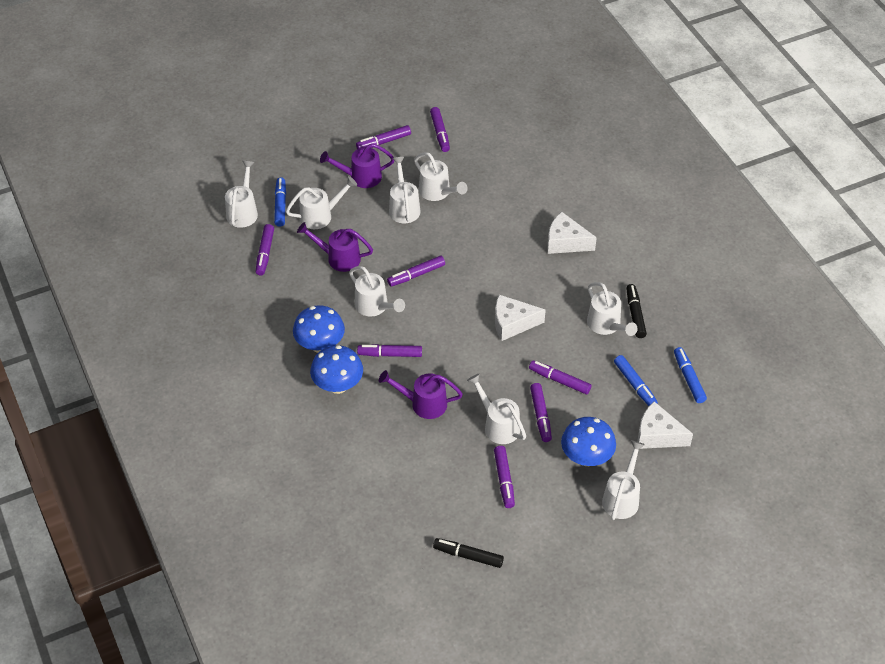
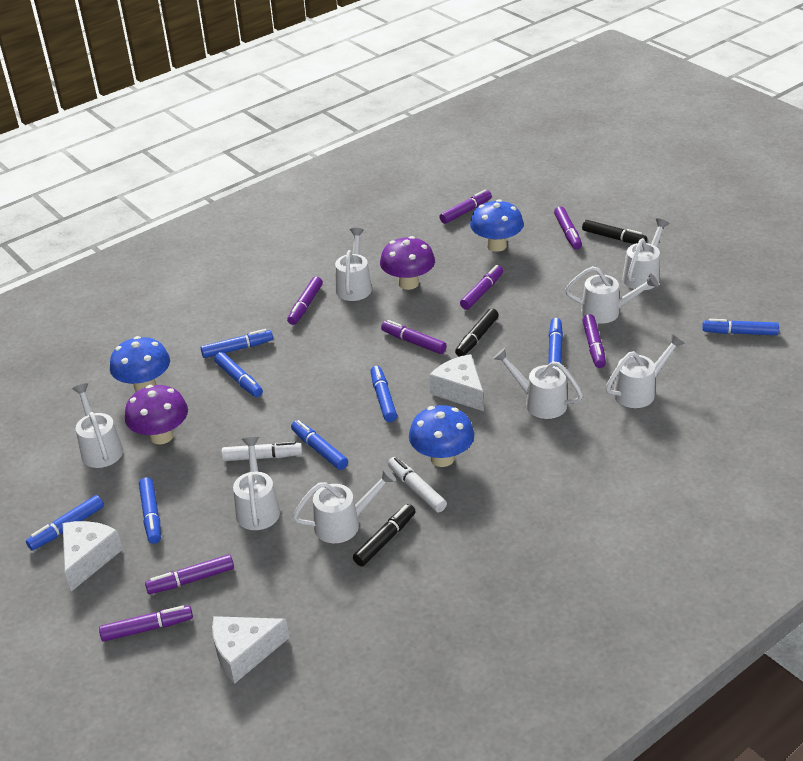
black marker: [433,538,504,568] [626,284,647,338] = 2 -> [353,504,416,566] [455,308,499,357] [582,220,647,244] = 3
blue marker: [274,177,286,227] [614,355,658,406] [674,347,707,403] = 3 -> [26,495,104,550] [139,477,161,544] [201,329,273,358] [214,352,263,397] [291,420,348,470] [371,366,397,422] [548,318,563,367] [702,319,779,335] = 8
purple mushroom: none = 0 -> [125,385,188,444] [380,236,435,290] = 2
purple watering can: [297,222,373,272] [320,143,394,188] [379,370,463,419] = 3 -> none = 0
white marker: none = 0 -> [221,441,303,461] [388,457,447,512] = 2

